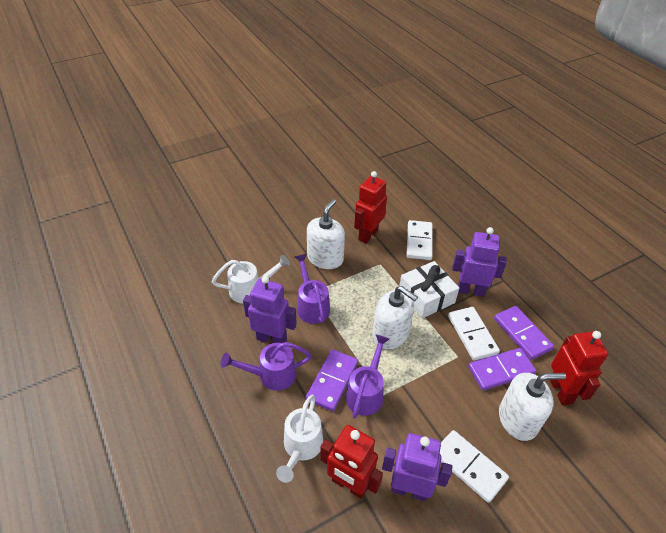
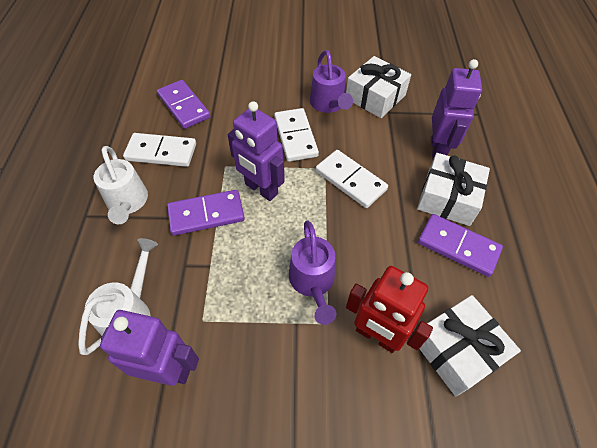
purple watering can: [221,342,312,391] [295,254,330,324] [346,335,389,419] = 3 -> [289,220,336,325] [310,50,353,113] = 2
red robot: [320,425,383,499] [354,171,387,244] [550,331,608,405] = 3 -> [346,266,433,353] = 1
white gift: [399,261,459,318] = 1 -> [346,56,411,118] [417,153,490,226] [419,295,521,397] = 3
white soap dispenser: [307,199,345,269] [373,286,418,349] [499,373,566,441] = 3 -> none = 0

